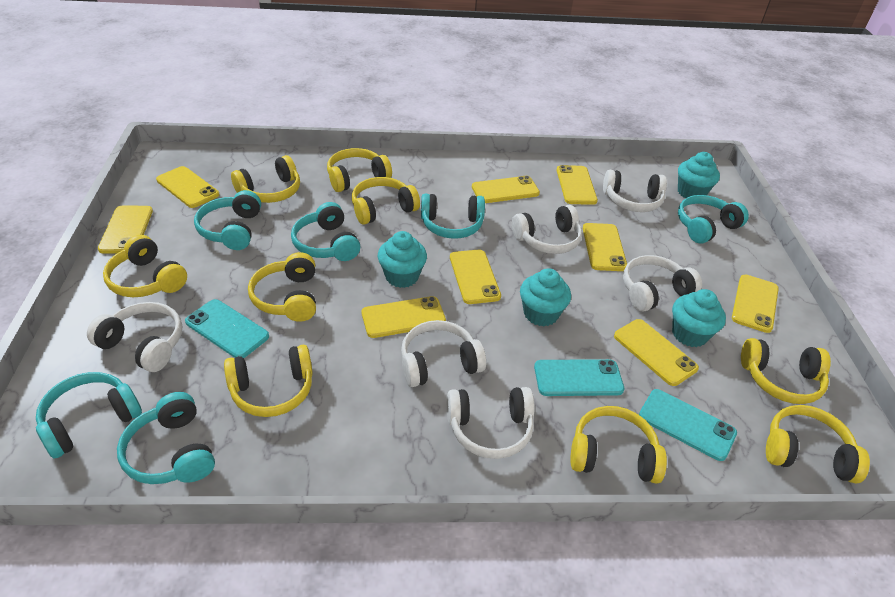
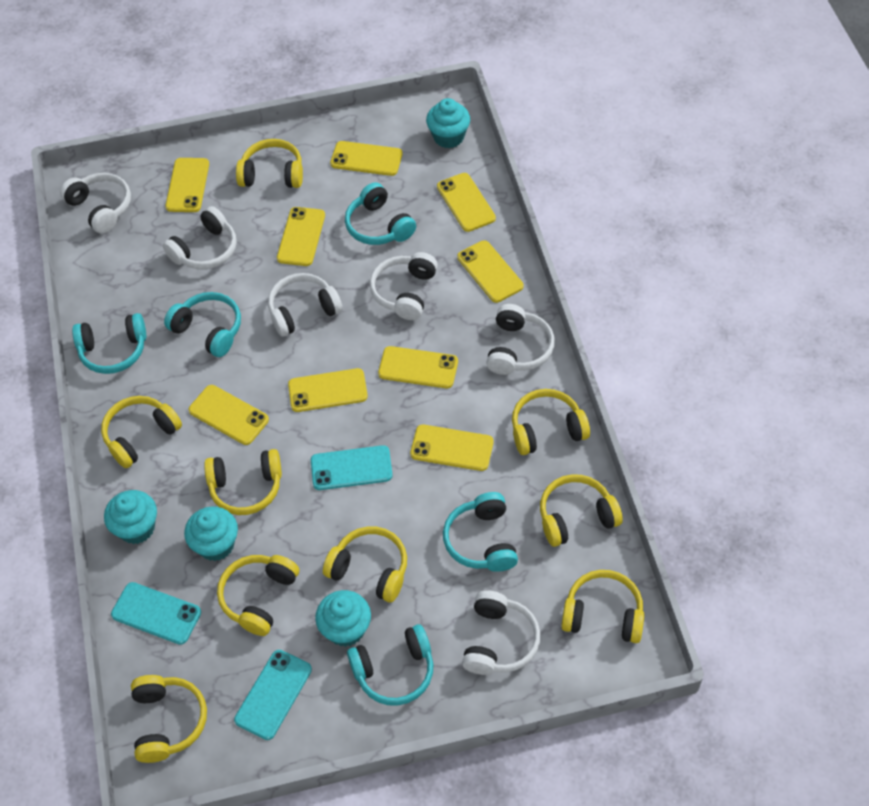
turquoise headphones: [36,372,142,458] [117,392,215,484] [194,190,261,250] [291,202,360,261] [421,194,485,239] [678,195,749,244] = 6 -> [72,313,146,374] [164,292,241,357] [345,182,416,245] [347,624,433,706] [443,492,518,572] = 5

